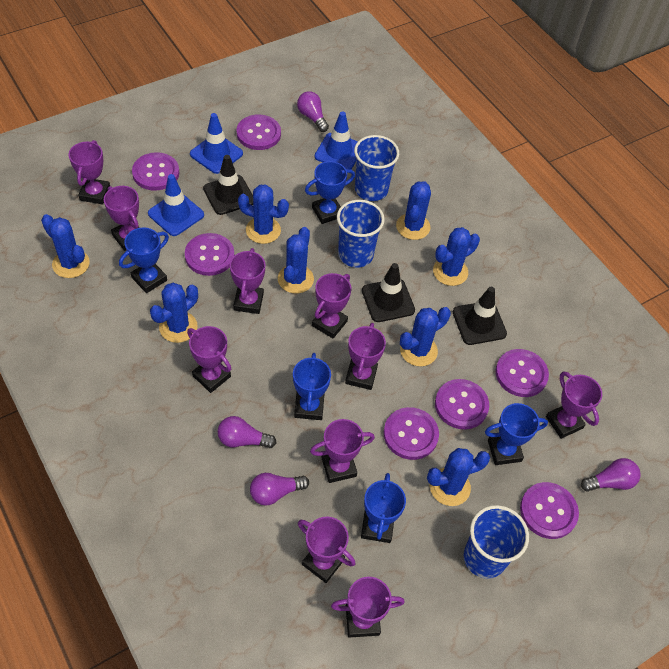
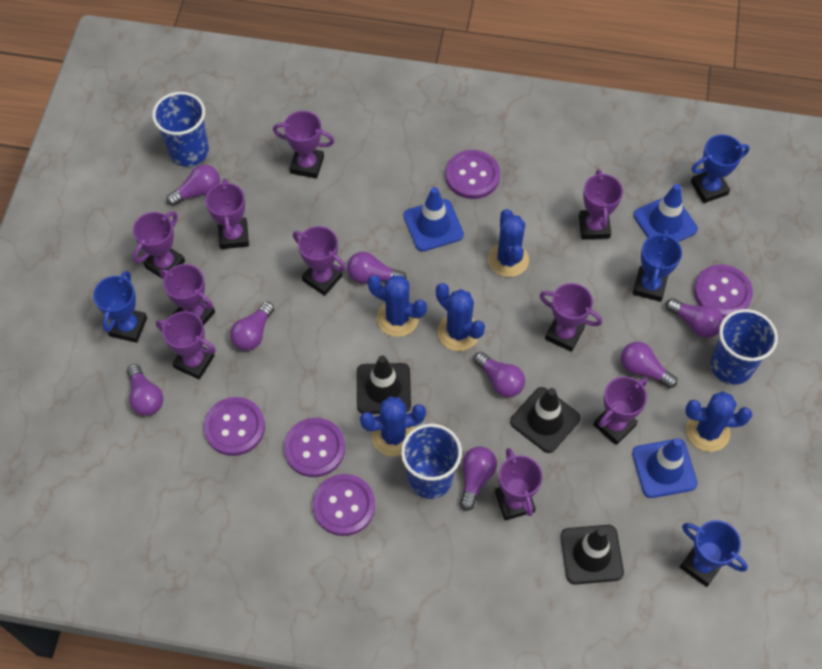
blue cactus: [41,214,90,278] [150,282,198,343] [238,185,289,244] [278,227,314,294] [396,181,431,240] [400,307,451,367] [427,448,490,506] [433,227,480,286] = 8 -> [360,396,426,457] [368,275,427,337] [436,283,485,351] [488,209,529,277] [685,391,752,452] = 5
blue trophy: [119,227,169,293] [293,353,331,420] [305,161,355,224] [361,473,406,543] [485,403,548,465] = 5 -> [93,271,147,343] [633,230,682,302] [680,520,748,587] [691,134,750,203] = 4
purple button: [132,152,180,191] [185,233,234,276] [237,114,281,150] [384,407,439,460] [435,379,489,429] [495,349,549,397] [520,482,579,539] = 7 -> [204,397,265,456] [284,418,345,477] [313,474,375,536] [445,150,500,199] [694,265,753,318] = 5
purple light bulb: [218,416,276,448] [250,473,309,506] [297,91,329,132] [581,458,640,492] = 4 -> [127,364,163,416] [166,165,220,206] [230,302,274,351] [347,252,407,283] [460,446,497,511] [474,352,525,397] [621,342,677,389] [666,298,723,338] = 8

